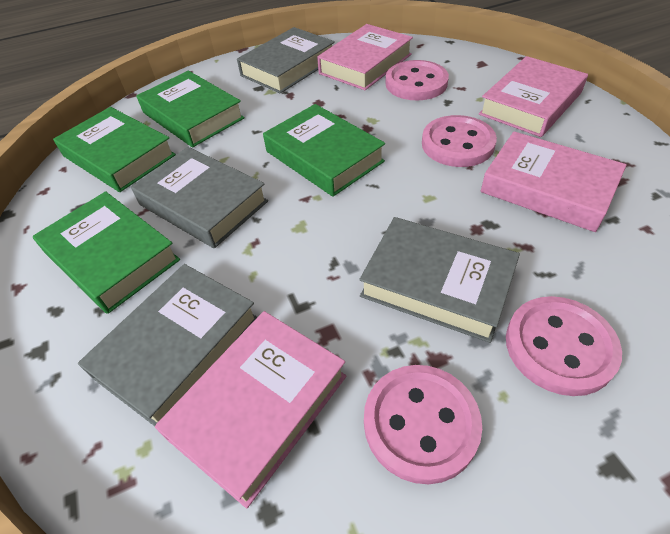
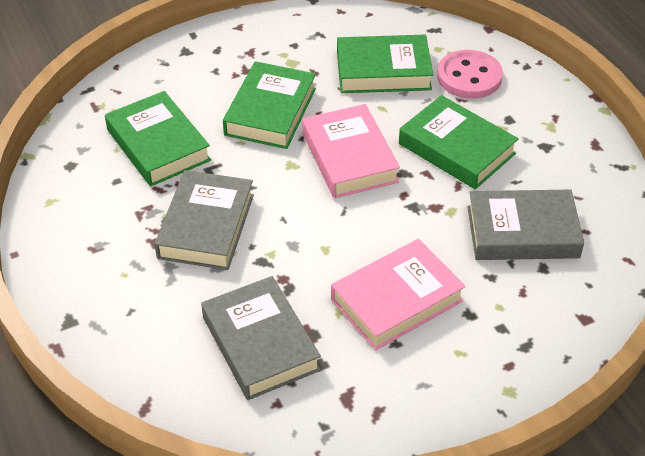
grey book: [78,264,257,426] [131,147,268,248] [237,27,335,94] [359,217,520,343] = 4 -> [155,170,254,270] [201,276,321,400] [467,190,584,260] = 3
pink book: [155,311,346,508] [317,24,413,90] [479,56,588,137] [481,131,627,232] = 4 -> [302,104,400,198] [331,239,466,350] = 2
pink button: [364,365,482,484] [386,60,449,101] [422,115,497,167] [506,296,622,396] = 4 -> [437,50,503,99] = 1

